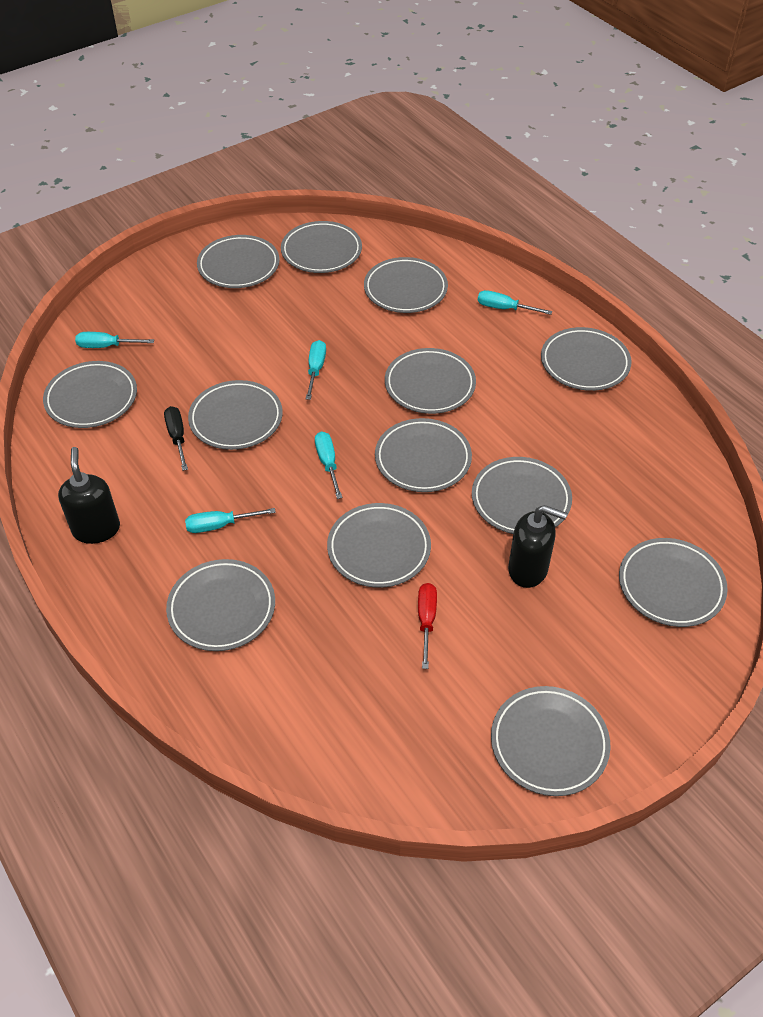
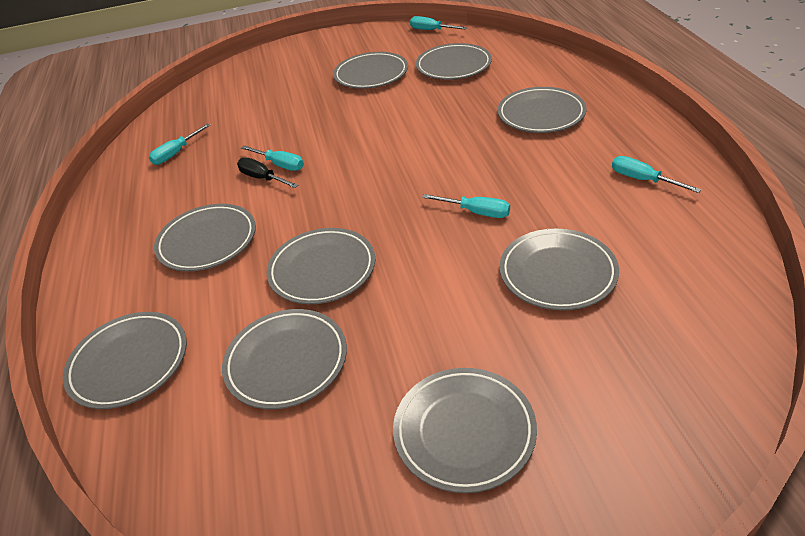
black soap dispenser: [58,447,120,544] [508,505,567,588] = 2 -> none = 0
grey plate: [43,361,137,428] [166,559,275,651] [188,380,283,450] [197,235,280,288] [281,221,362,273] [327,503,431,588] [364,257,448,313] [375,418,472,492] [385,348,476,414] [472,457,572,534] [491,686,611,796] [541,327,631,391] [619,538,728,627] = 13 -> [63,312,187,409] [154,204,256,271] [222,309,347,409] [266,228,375,304] [333,52,408,89] [393,368,537,493] [416,43,492,80] [498,87,587,133] [500,228,619,310] = 9
red screwdriver: [418,583,437,669] = 1 -> none = 0

